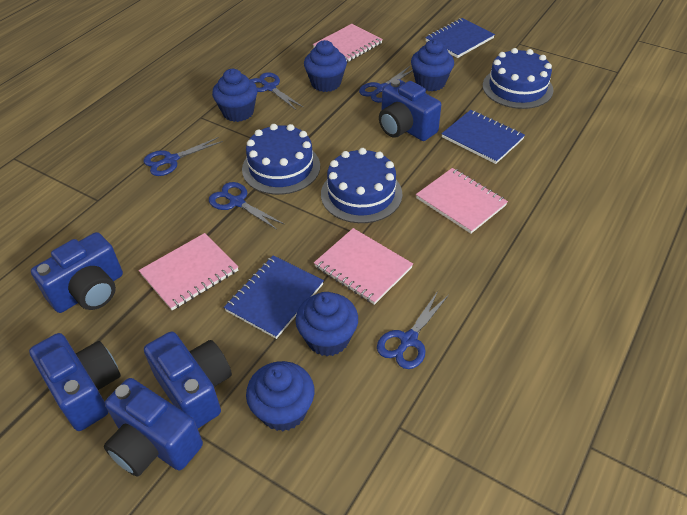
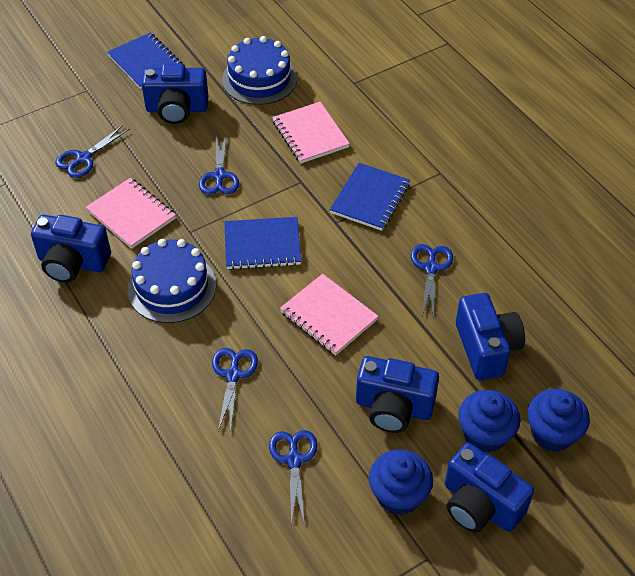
blue cake: [242,124,320,195] [321,148,402,223] [483,48,553,109] = 3 -> [127,239,216,323] [222,36,297,105] = 2
blue cupcake: [212,69,258,122] [246,361,314,431] [295,292,358,356] [304,40,347,92] [411,40,454,92] = 5 -> [369,450,433,515] [458,390,520,453] [527,389,590,452] = 3
pink notebook: [139,233,238,310] [313,24,383,63] [314,228,413,305] [416,168,508,234] = 4 -> [86,178,176,249] [272,102,350,163] [280,274,379,355] = 3

